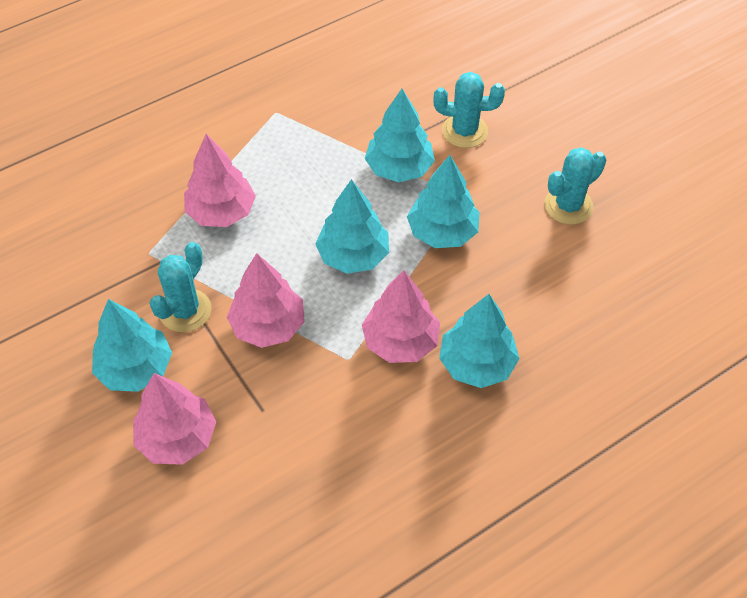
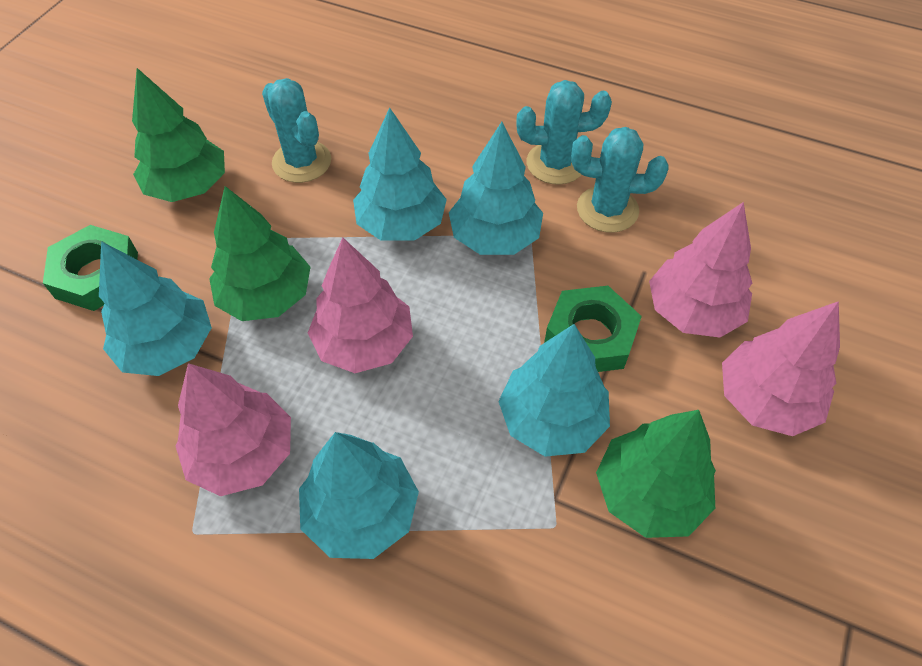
green nut: none = 0 -> [43,225,138,311] [544,286,642,372] = 2
green tree: none = 0 -> [132,68,225,202] [209,186,310,321] [596,410,716,538] = 3

